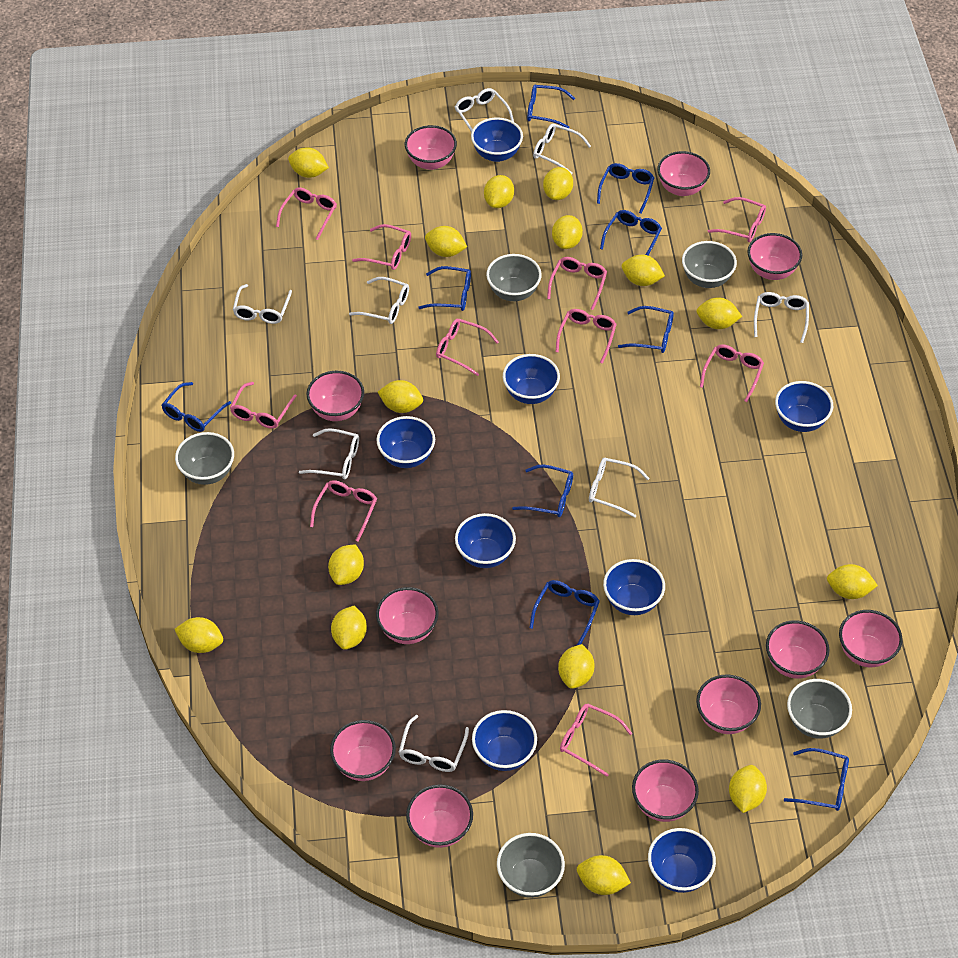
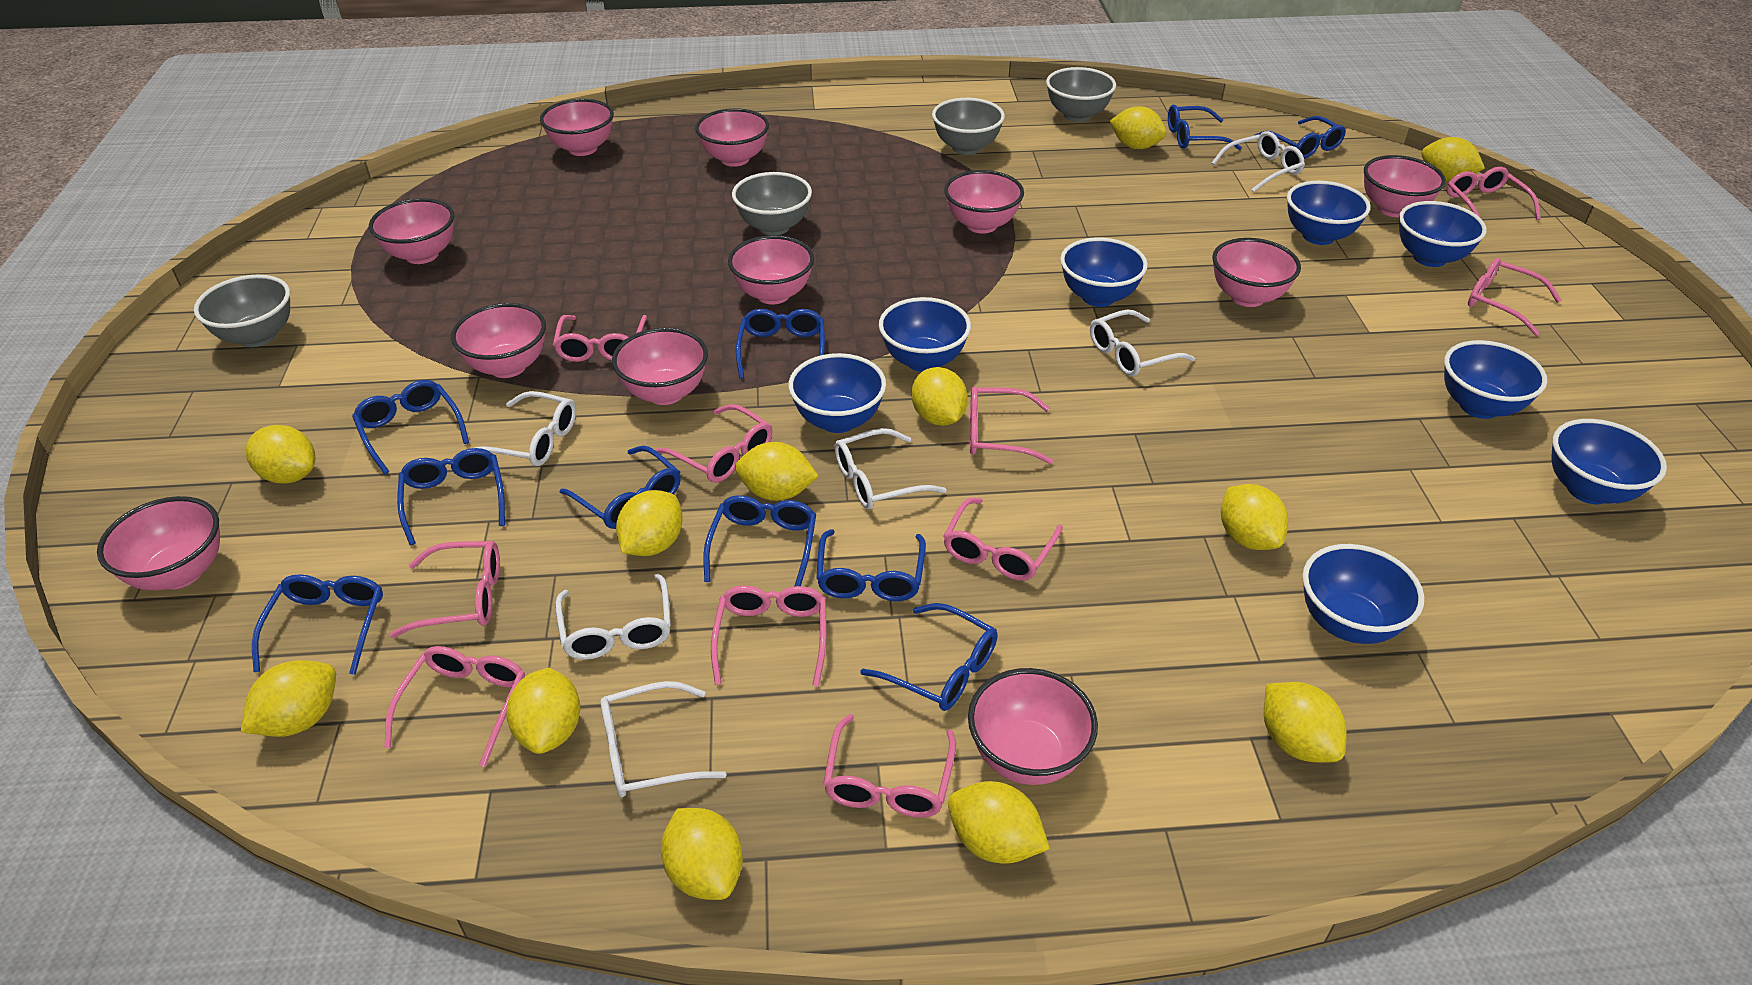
blue glasses: [162,382,231,432] [418,266,471,311] [512,465,573,517] [527,85,575,128] [529,580,600,645] [597,163,655,214] [600,210,662,255] [618,306,674,353] [784,748,849,811] = 9 -> [252,574,383,675] [352,380,469,474] [397,448,505,545] [560,445,681,529] [703,495,816,587] [736,309,825,379] [816,529,926,601] [860,603,998,711] [1168,105,1242,150] [1254,116,1346,159] = 10
grey bowl: [175,432,234,485] [486,254,542,301] [497,833,565,898] [682,241,737,288] [787,679,852,739] = 5 -> [194,275,290,347] [732,172,812,235] [932,98,1005,155] [1046,67,1116,122] = 4
white glasses: [233,284,292,324] [299,428,359,480] [349,277,409,324] [399,715,469,772] [455,88,514,132] [533,123,591,175] [589,458,649,518] [754,292,809,343] = 8 -> [475,391,576,466] [555,574,671,660] [600,681,727,797] [834,428,947,509] [1090,310,1195,376] [1212,131,1305,192] = 6
yellow lemon: [174,617,223,653] [288,147,329,178] [328,544,364,585] [331,606,367,650] [378,380,423,413] [425,226,467,257] [484,175,514,208] [543,167,573,200] [552,215,583,249] [558,644,594,689] [577,855,631,895] [622,255,665,286] [696,297,742,329] [729,765,767,813] [827,564,878,599] = 15 -> [241,660,336,737] [246,425,315,483] [506,668,580,754] [616,490,683,556] [661,808,743,900] [735,442,818,501] [911,367,968,426] [948,781,1050,863] [1110,106,1167,149] [1221,484,1288,550] [1264,682,1347,763] [1422,137,1485,181] = 12

